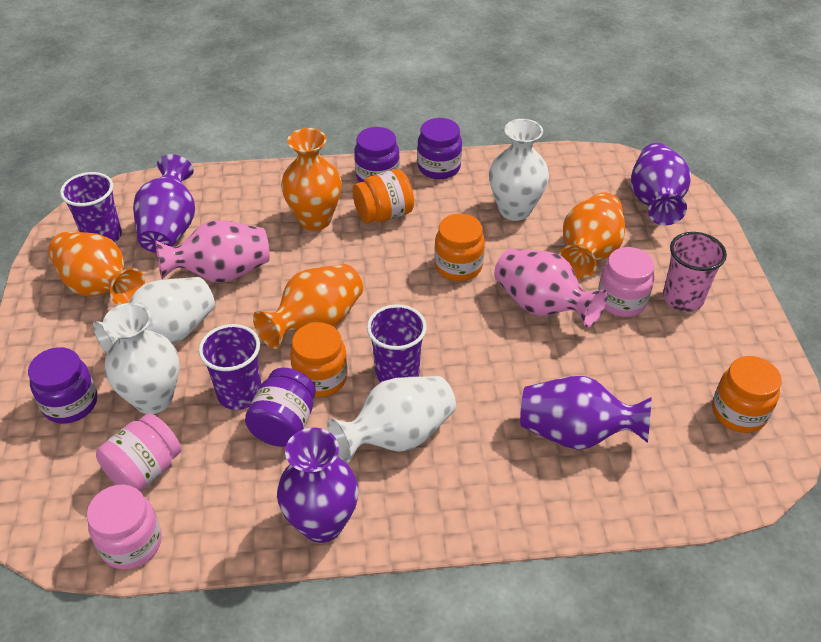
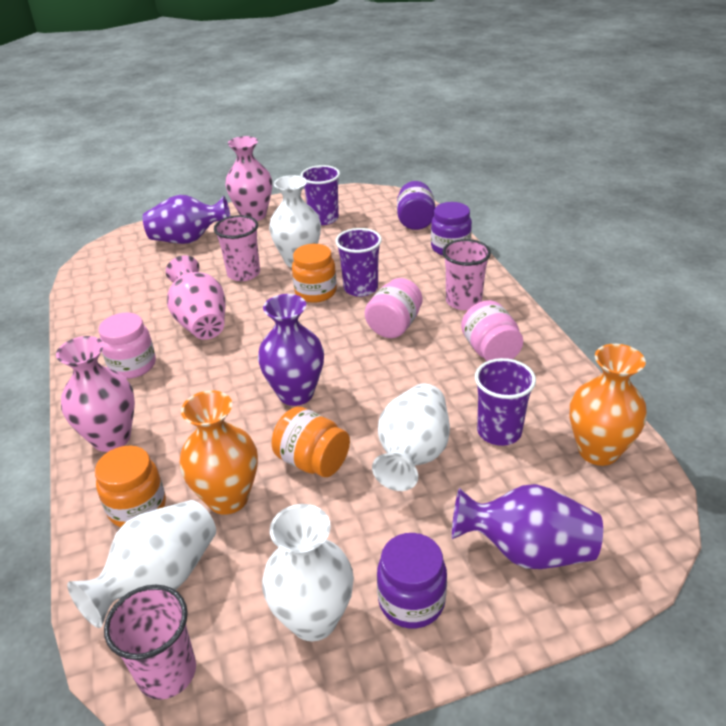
orange jar: [290,322,348,397] [353,169,414,224] [434,214,485,281] [712,356,781,433] = 4 -> [95,446,166,527] [272,407,350,477] [292,244,337,303] = 3
orange vase: [48,232,145,305] [253,264,363,349] [281,128,342,231] [559,192,625,278] = 4 -> [180,390,258,515] [570,344,647,466] = 2
pink cup: [663,232,727,312] = 1 -> [104,585,196,700] [214,215,260,281] [442,239,491,310] = 3
pink vase: [155,220,270,283] [494,249,607,327] = 2 -> [56,336,135,452] [166,255,225,340] [225,136,272,221] = 3
purple jar: [28,347,97,424] [245,368,316,447] [354,127,400,182] [417,118,462,179] = 4 -> [377,533,447,629] [397,181,435,230] [431,202,472,255] = 3
purple vase: [133,154,195,253] [277,428,358,543] [520,376,651,450] [631,143,691,225] = 4 -> [143,195,231,244] [258,294,324,406] [452,484,603,569] = 3

